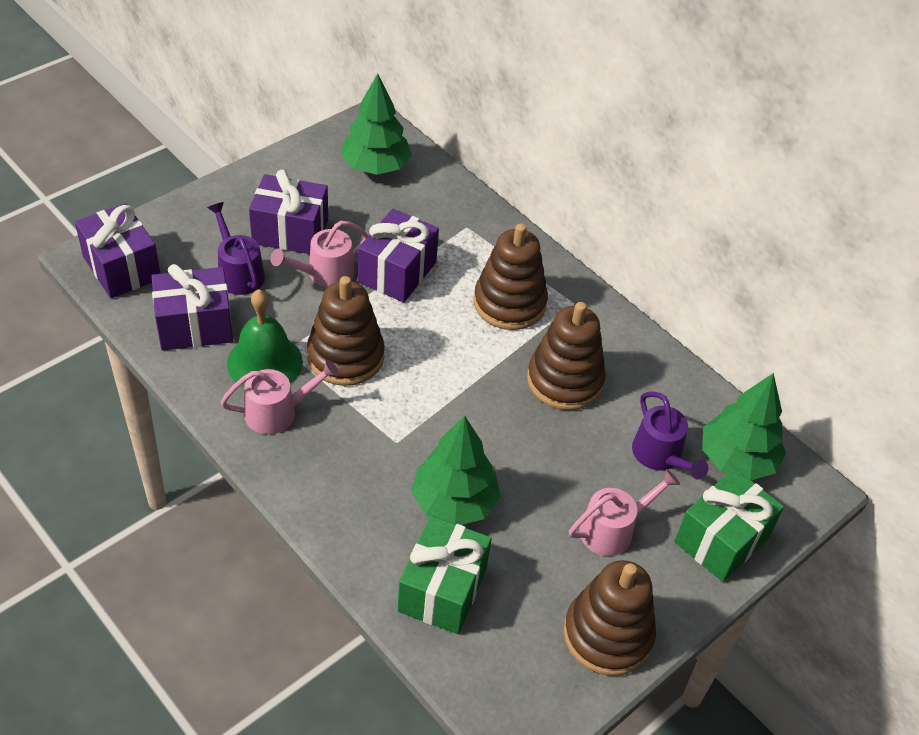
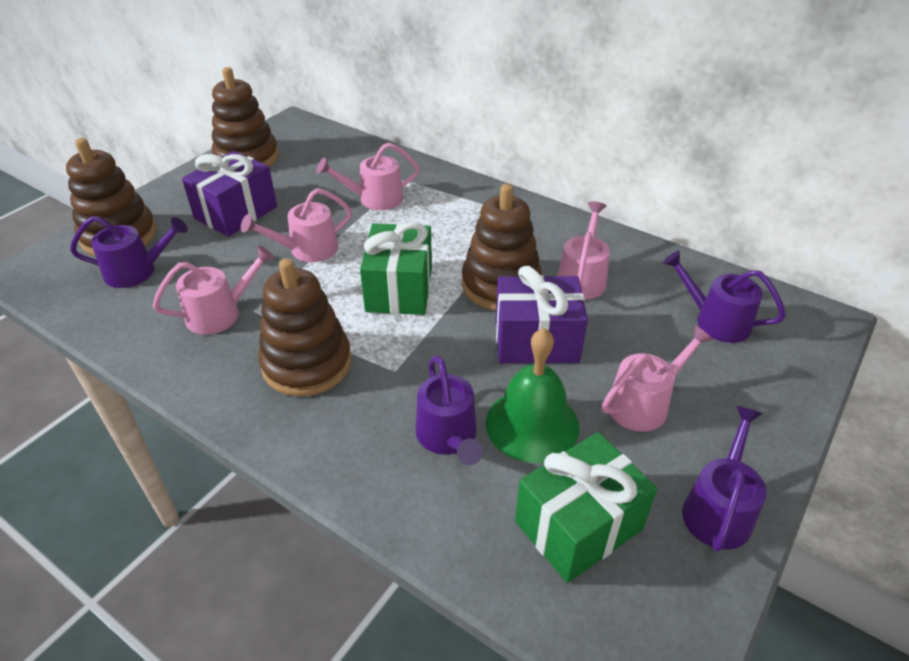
green tree: [341,73,412,175] [411,416,500,525] [702,373,786,480] = 3 -> none = 0
pink watering can: [221,360,339,434] [271,221,368,288] [569,469,680,556] = 3 -> [153,245,275,335] [241,188,352,262] [316,143,420,210] [558,201,610,300] [602,325,714,432] = 5
purple gift: [75,203,160,298] [151,264,233,351] [249,169,328,254] [358,209,439,303] = 4 -> [182,151,277,237] [496,266,588,363] = 2
purple watering can: [207,202,265,295] [632,392,708,480] = 2 -> [70,216,188,288] [416,356,483,465] [663,251,786,343] [682,406,766,552] = 4

